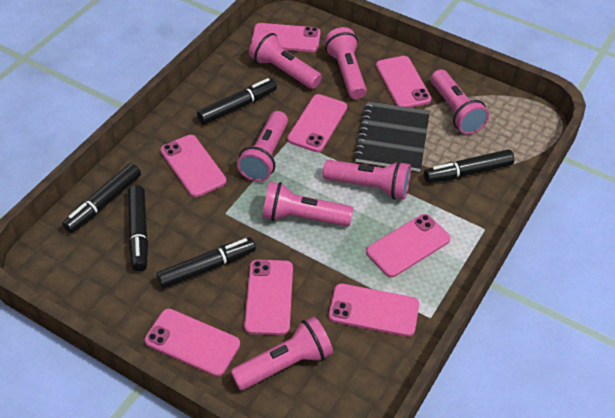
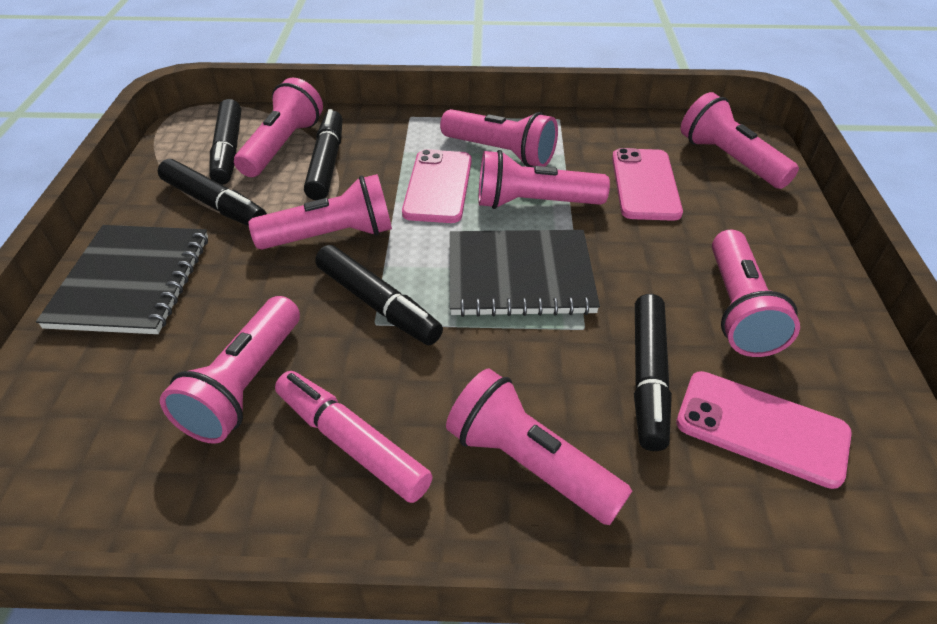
black notebook: [354,101,430,172] = 1 -> [36,225,208,334] [450,230,600,317] = 2
pink flashlight: [230,317,333,390] [237,111,288,182] [249,30,322,89] [263,182,353,226] [323,160,411,200] [325,27,367,99] [431,69,489,135] = 7 -> [160,296,300,444] [234,78,323,177] [249,174,392,250] [440,109,558,167] [446,368,632,525] [478,150,610,209] [681,92,799,189] [712,230,800,357] = 8
pink marker: none = 0 -> [275,371,433,503] = 1
pink phone: [145,309,240,377] [160,135,226,197] [244,260,293,335] [251,23,320,52] [287,94,347,152] [329,284,419,337] [366,214,450,277] [376,56,431,108] = 8 -> [402,149,472,223] [612,148,683,221] [676,371,852,489] = 3

